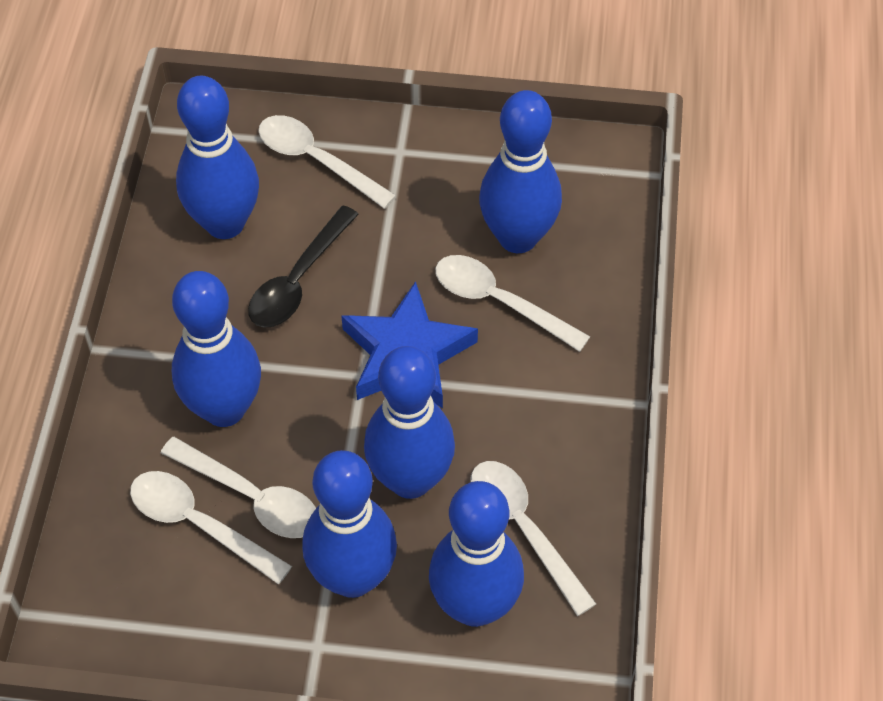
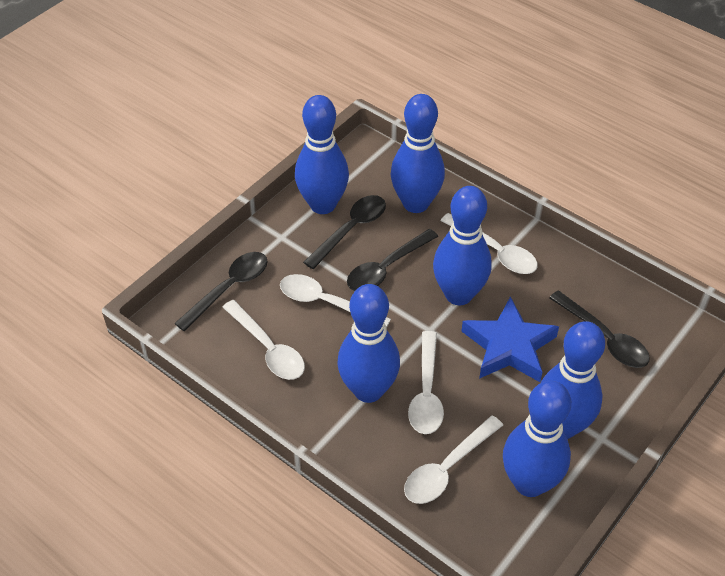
black spoon: [248,205,359,328] = 1 -> [174,252,268,331] [303,195,386,269] [347,229,438,291] [549,291,650,368] = 4

